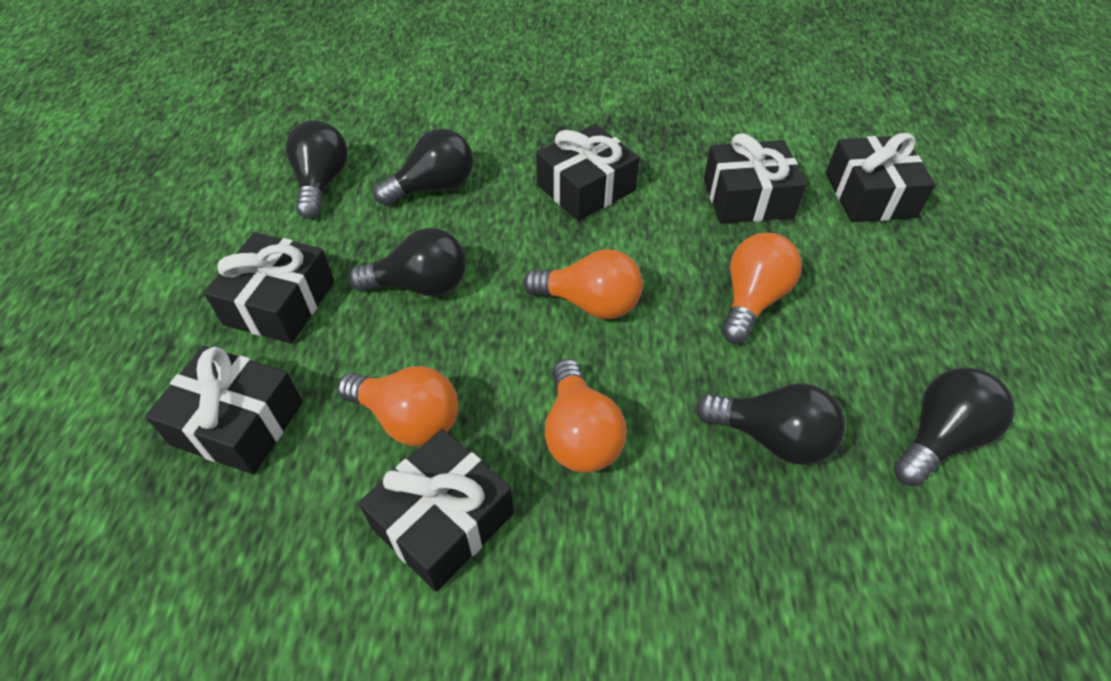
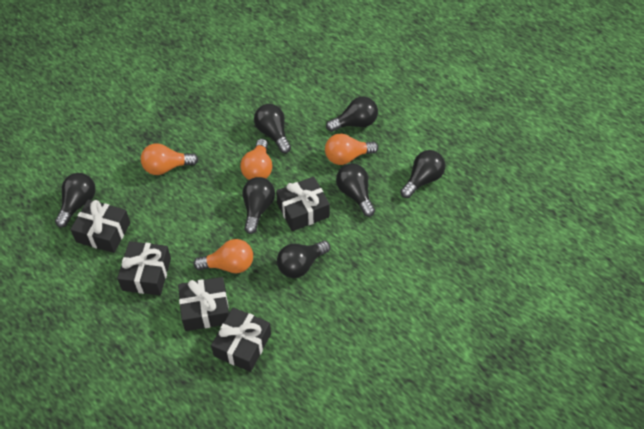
black gift: [145,346,303,474] [204,232,334,344] [358,429,514,592] [536,124,640,221] [704,133,806,224] [826,133,936,222] = 6 -> [70,199,131,253] [117,241,171,295] [178,277,229,331] [211,307,271,372] [276,177,330,231] = 5
black light bulb: [286,120,348,219] [349,228,466,296] [374,128,473,206] [696,383,845,465] [893,367,1015,487] = 5 -> [55,173,96,228] [242,177,275,234] [254,104,291,153] [277,240,330,278] [326,96,378,132] [336,163,375,217] [400,150,445,198] = 7

